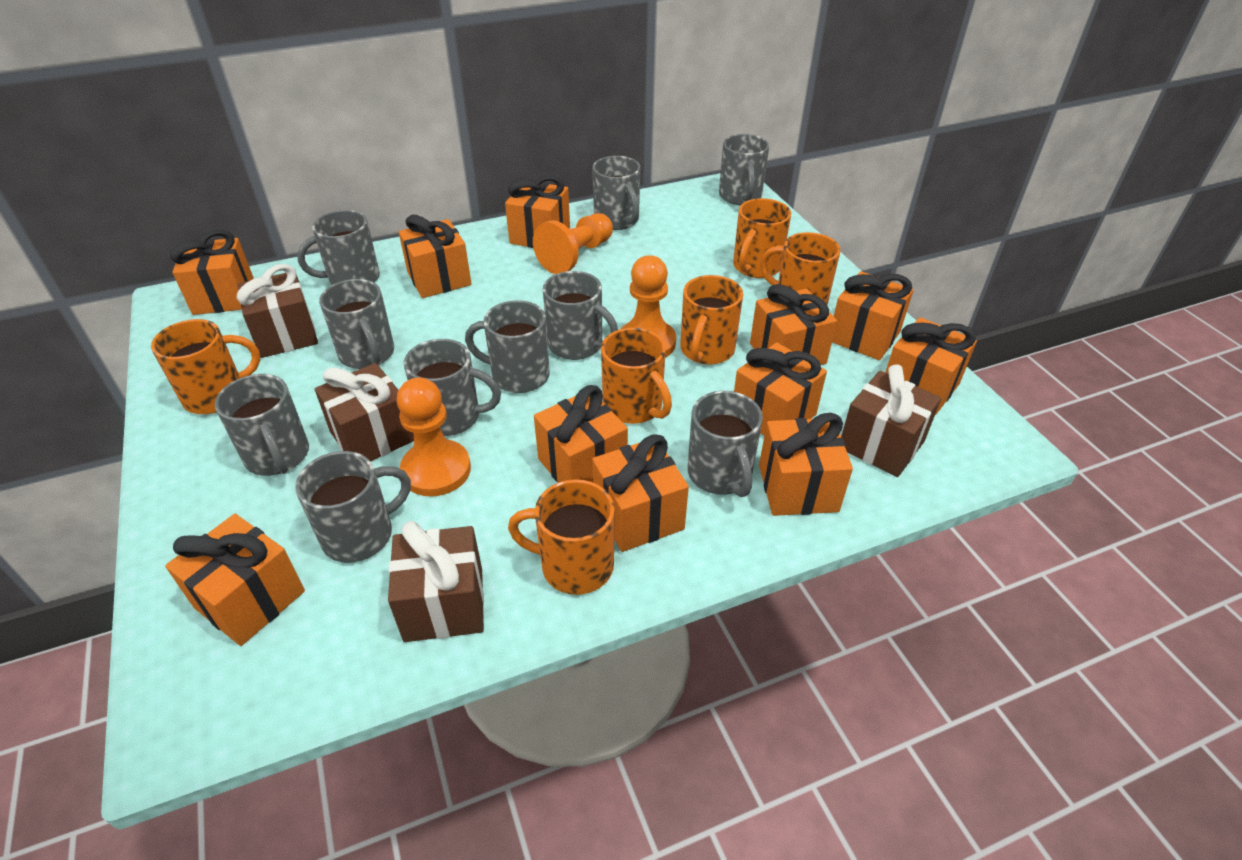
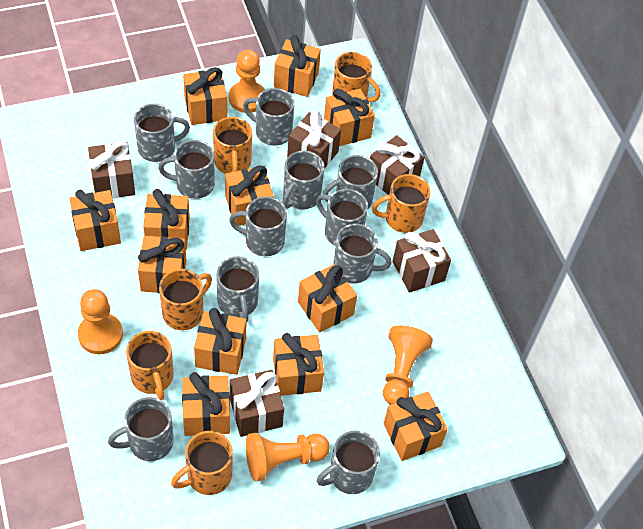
brown gift: [237,264,318,358] [315,363,414,461] [388,521,484,642] [841,365,941,477] = 4 -> [88,141,135,199] [230,370,284,437] [287,110,341,169] [370,135,424,195] [392,229,451,293] = 5
grey mug: [215,374,309,476] [295,451,411,563] [297,210,380,285] [319,279,394,369] [404,339,501,436] [465,300,550,393] [543,271,618,360] [592,156,641,230] [688,391,763,497] [719,134,769,205] = 10 -> [108,397,174,461] [134,103,190,162] [158,140,214,199] [216,256,259,323] [229,196,287,256] [243,88,295,146] [282,151,324,209] [316,189,368,246] [317,431,380,494] [323,155,378,209] [333,224,392,284] = 11
orange gift: [165,514,305,646] [170,230,254,315] [399,215,472,298] [505,175,570,248] [534,385,628,483] [592,435,689,552] [734,342,827,435] [750,284,837,365] [759,413,853,516] [832,271,914,360] [885,317,977,415] = 11 -> [69,190,121,251] [138,236,186,293] [143,189,190,250] [182,372,230,436] [183,67,227,125] [194,308,246,375] [225,166,274,226] [273,333,324,396] [274,35,321,97] [298,264,357,333] [324,88,375,146] [384,391,448,461] = 12
orange pawn: [397,377,471,497] [533,213,613,274] [621,255,676,358] = 3 -> [78,289,123,354] [229,49,265,113] [246,433,330,481] [383,325,433,405] = 4

